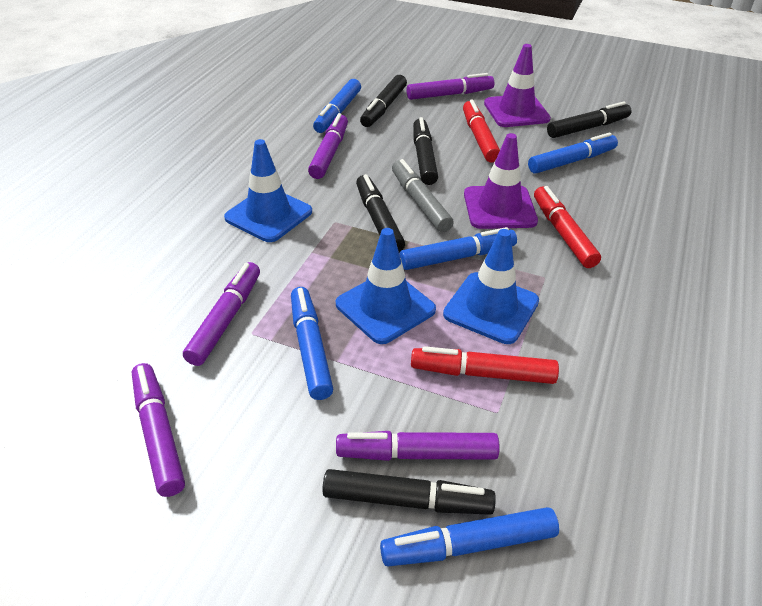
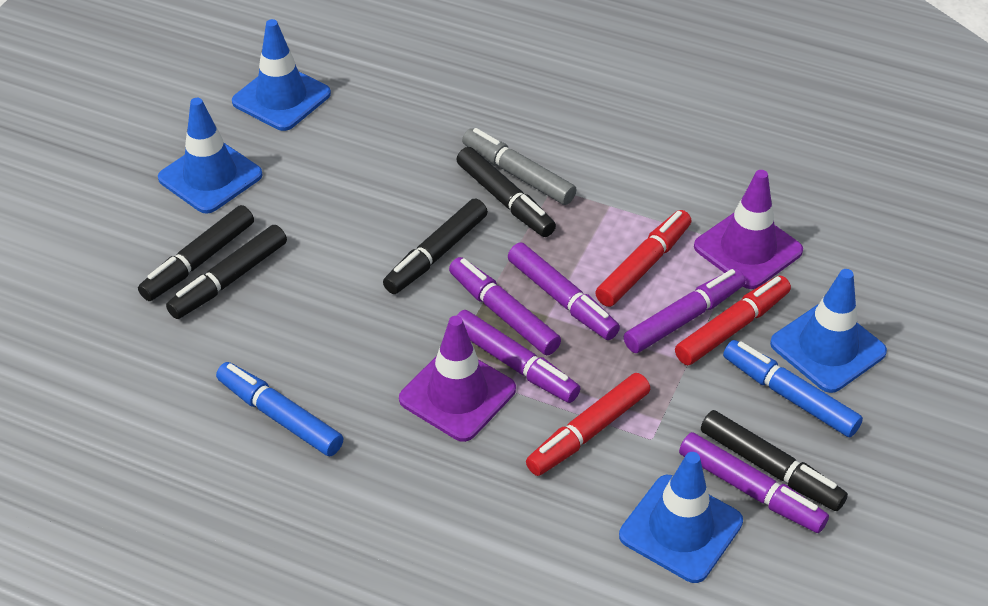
blue marker: [291,287,333,400] [313,79,361,133] [380,507,559,566] [399,227,517,270] [528,132,618,173] = 5 -> [216,362,344,456] [723,340,863,437] = 2
blue traffic cone: [224,139,312,242] [336,228,436,344] [443,229,539,344] = 3 -> [158,98,263,214] [232,19,331,131] [619,452,743,583] [770,269,887,393] = 4

